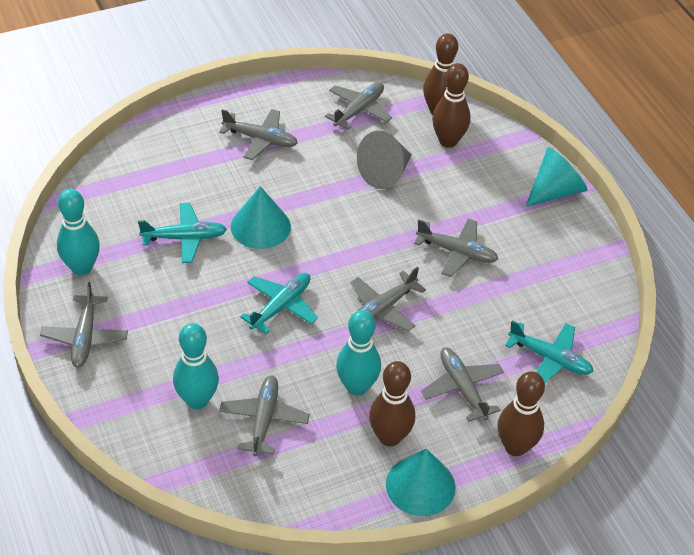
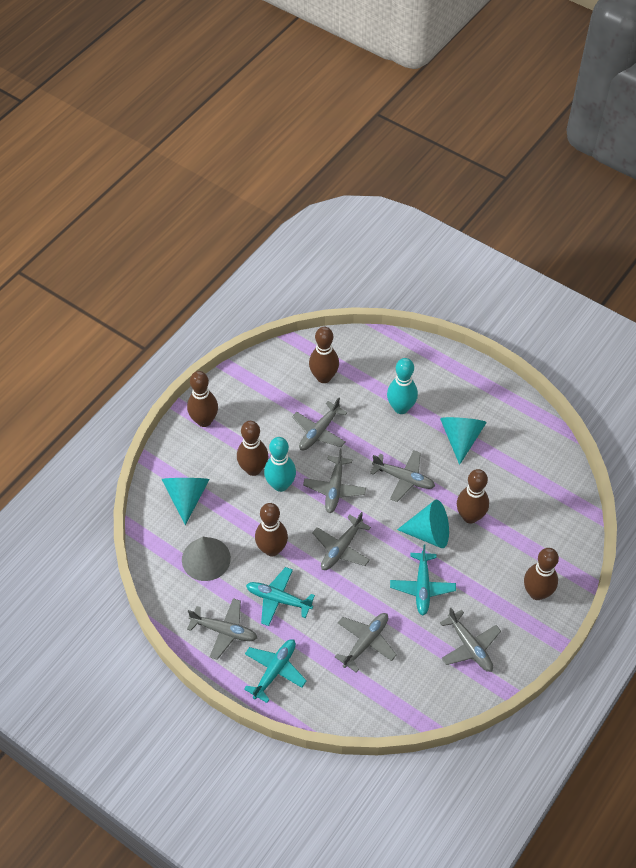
brown bowling pin: [369,361,415,446] [423,33,458,115] [432,63,470,148] [497,371,545,456] = 4 -> [187,371,218,427] [237,421,268,476] [255,503,288,557] [309,327,339,383] [457,469,489,523] [524,548,559,600] = 6
turquoise bowling pin: [57,189,100,275] [173,323,219,409] [336,310,381,396] = 3 -> [264,437,296,492] [387,358,418,414] = 2

